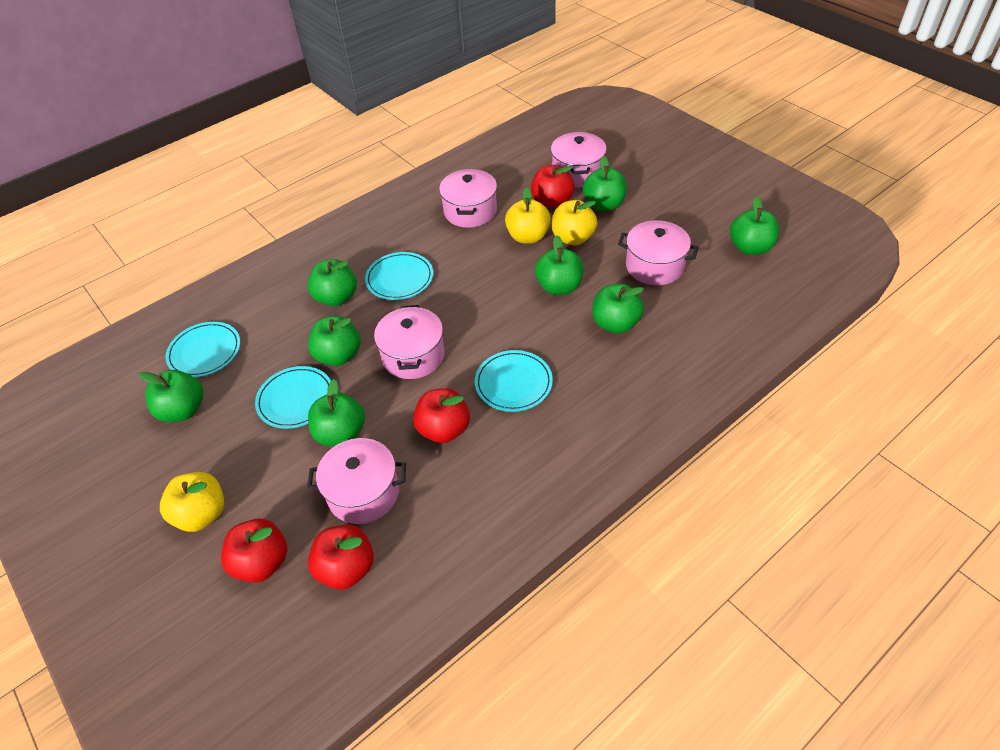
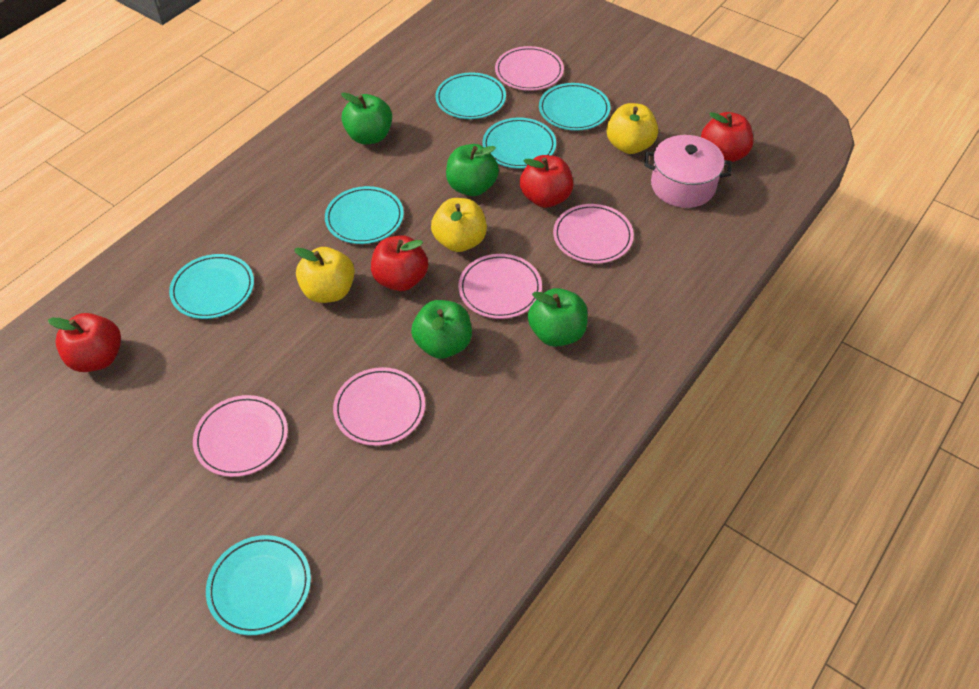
green apple: [139,370,203,422] [307,259,357,306] [308,316,361,366] [308,379,365,446] [535,235,584,295] [583,156,627,211] [593,284,644,333] [730,196,779,255] = 8 -> [341,93,392,144] [411,300,472,359] [446,144,499,196] [528,288,588,347] = 4
pink plate: none = 0 -> [193,395,288,477] [333,367,425,446] [458,254,542,319] [495,46,564,91] [553,204,634,264] = 5
pink pot: [307,438,406,524] [374,305,445,379] [439,169,497,228] [551,132,607,188] [618,220,699,285] = 5 -> [644,135,732,208] = 1
turquoise plate: [165,322,240,377] [255,366,331,429] [365,252,433,300] [475,350,553,412] = 4 -> [169,254,254,319] [206,535,311,635] [325,186,404,244] [435,72,506,119] [482,118,556,169] [539,83,610,131] = 6

